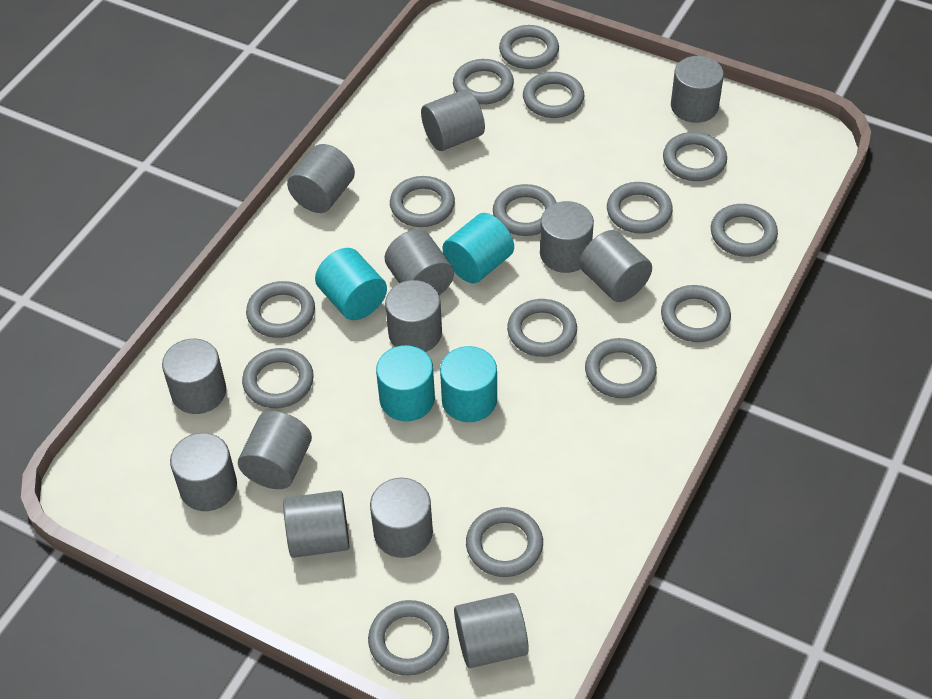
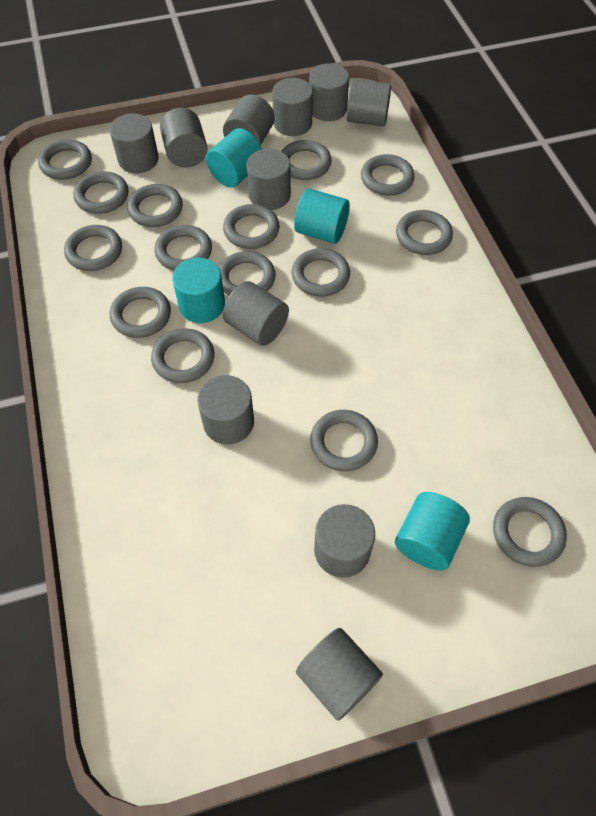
grey cylinder: [162,339,226,414] [170,433,237,511] [238,411,312,489] [283,490,349,558] [287,144,355,213] [370,478,433,558] [385,230,454,295] [385,280,442,352] [421,89,485,151] [454,593,529,668] [540,201,594,273] [579,230,652,302] [671,56,724,123] = 13 -> [110,113,159,173] [160,108,208,167] [197,375,254,445] [223,95,275,145] [223,281,289,346] [246,149,291,210] [272,78,313,136] [296,628,383,721] [309,63,349,121] [314,504,375,578] [347,79,391,126] = 11

